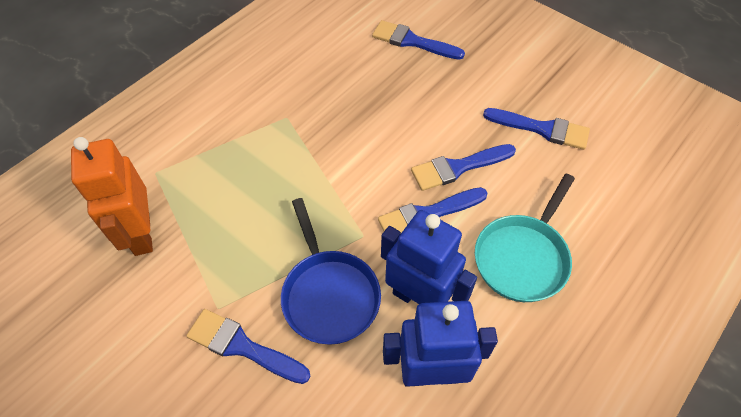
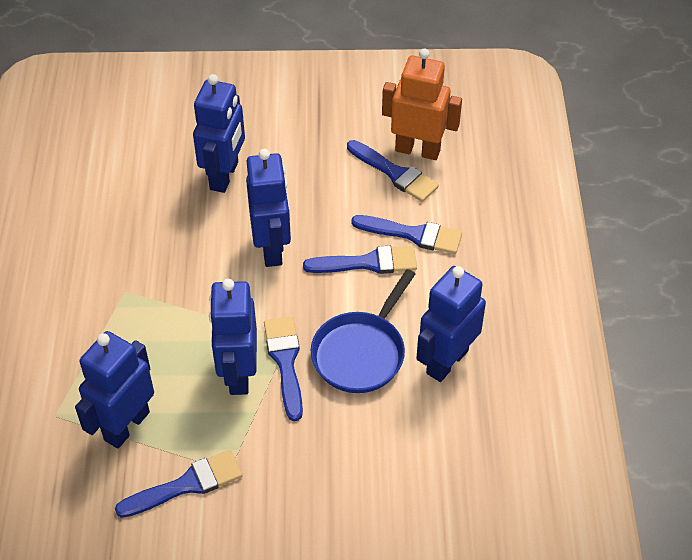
blue robot: [381,210,477,304] [383,301,498,387] = 2 -> [75,331,154,449] [193,74,245,193] [209,279,257,395] [246,149,291,267] [416,266,486,382] = 5
turquoise pan: [475,174,575,302] = 1 -> none = 0

